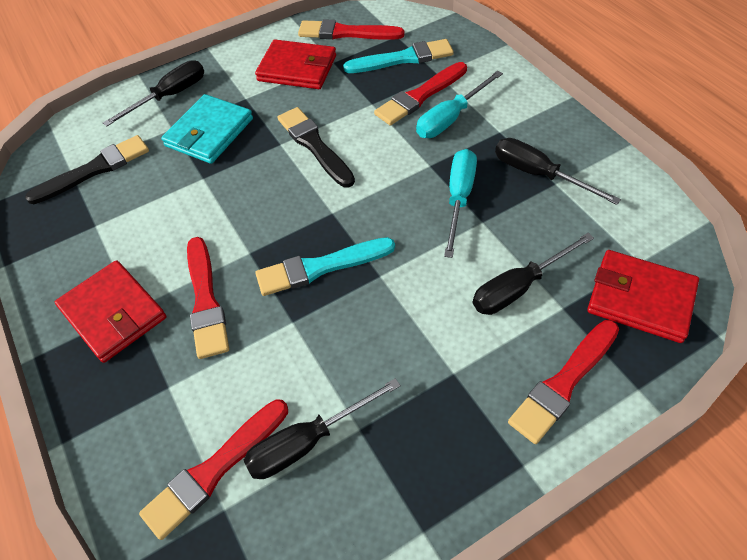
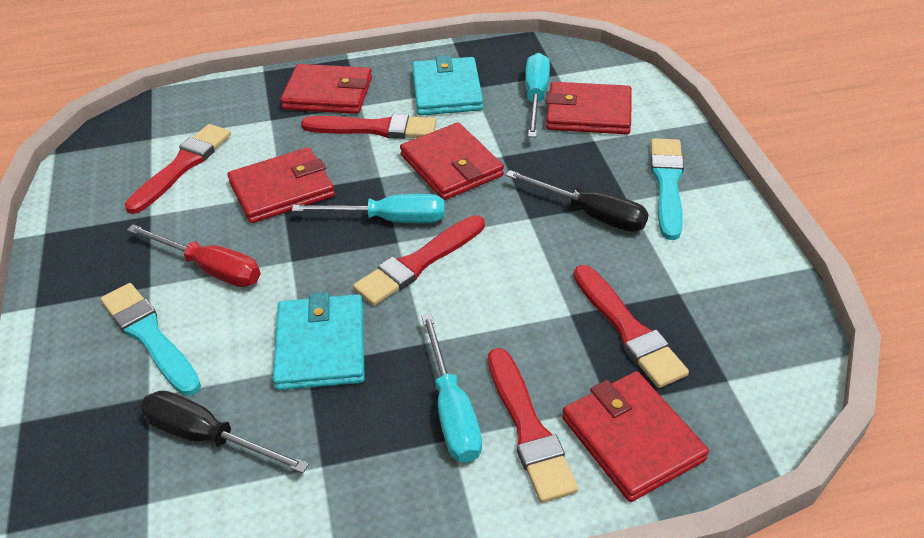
black brush: [25,135,149,204] [277,107,355,188] = 2 -> none = 0
black screwdriver: [103,60,204,127] [244,378,401,479] [473,233,594,315] [495,138,621,205] = 4 -> [140,390,309,473] [506,170,649,232] = 2
red screwdriver: none = 0 -> [127,224,260,287] = 1
red wallet: [55,260,166,363] [255,39,336,89] [587,250,699,343] = 3 -> [227,147,335,223] [280,64,372,114] [400,122,504,200] [546,82,632,134] [562,371,709,502] = 5
turquoise screwdriver: [416,70,503,138] [444,149,477,258] = 2 -> [292,194,445,223] [421,314,482,463] [525,53,550,137] = 3
turquoise wallet: [161,94,253,164] = 1 -> [273,292,365,390] [412,55,483,115] = 2

